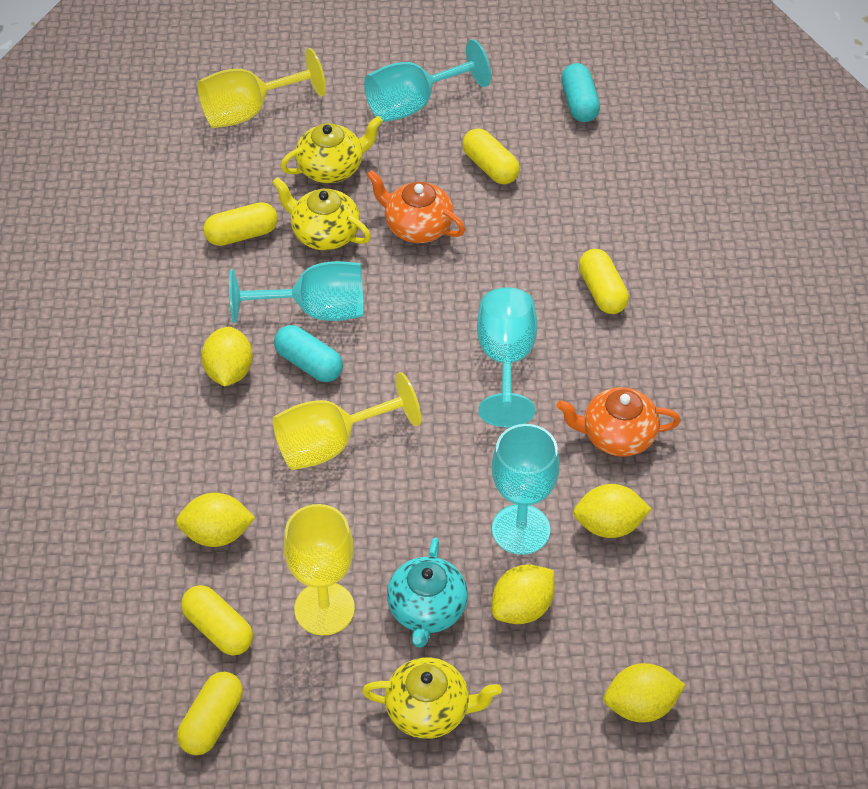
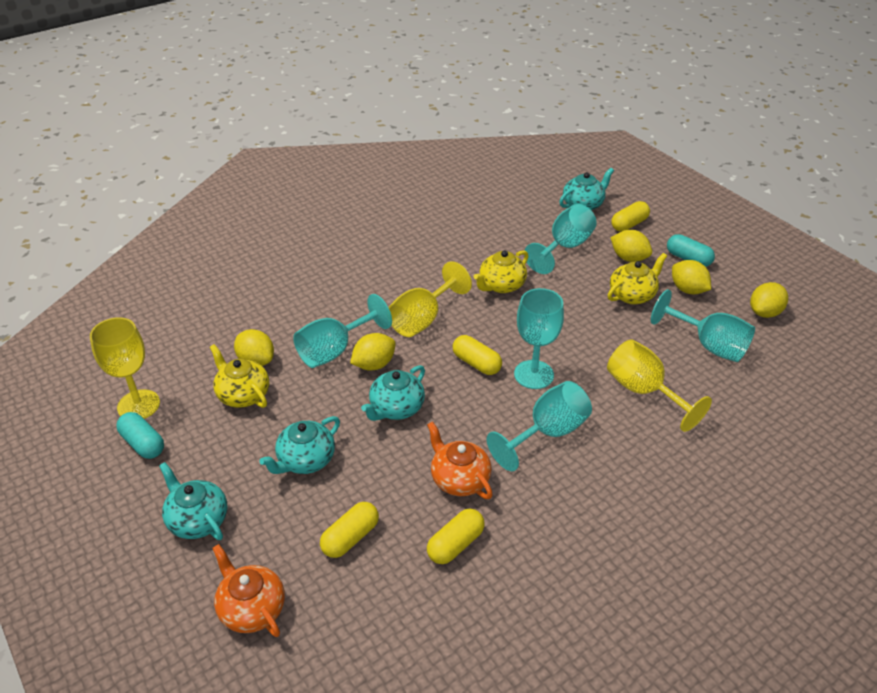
turquoise goblet: [229,261,364,323] [364,39,491,122] [477,287,537,427] [492,424,560,555] = 4 -> [293,294,392,368] [487,381,592,471] [514,288,564,389] [525,204,597,274] [651,289,755,362] = 5
turquoise teapot: [387,537,468,648] = 1 -> [159,462,227,540] [259,416,340,474] [361,365,425,421] [559,168,614,210] = 4
yellow capsule: [177,672,243,755] [181,585,253,656] [203,202,278,246] [462,128,520,184] [579,249,629,314] = 5 -> [320,502,379,558] [427,509,485,564] [453,335,502,375] [611,201,650,232] = 4

